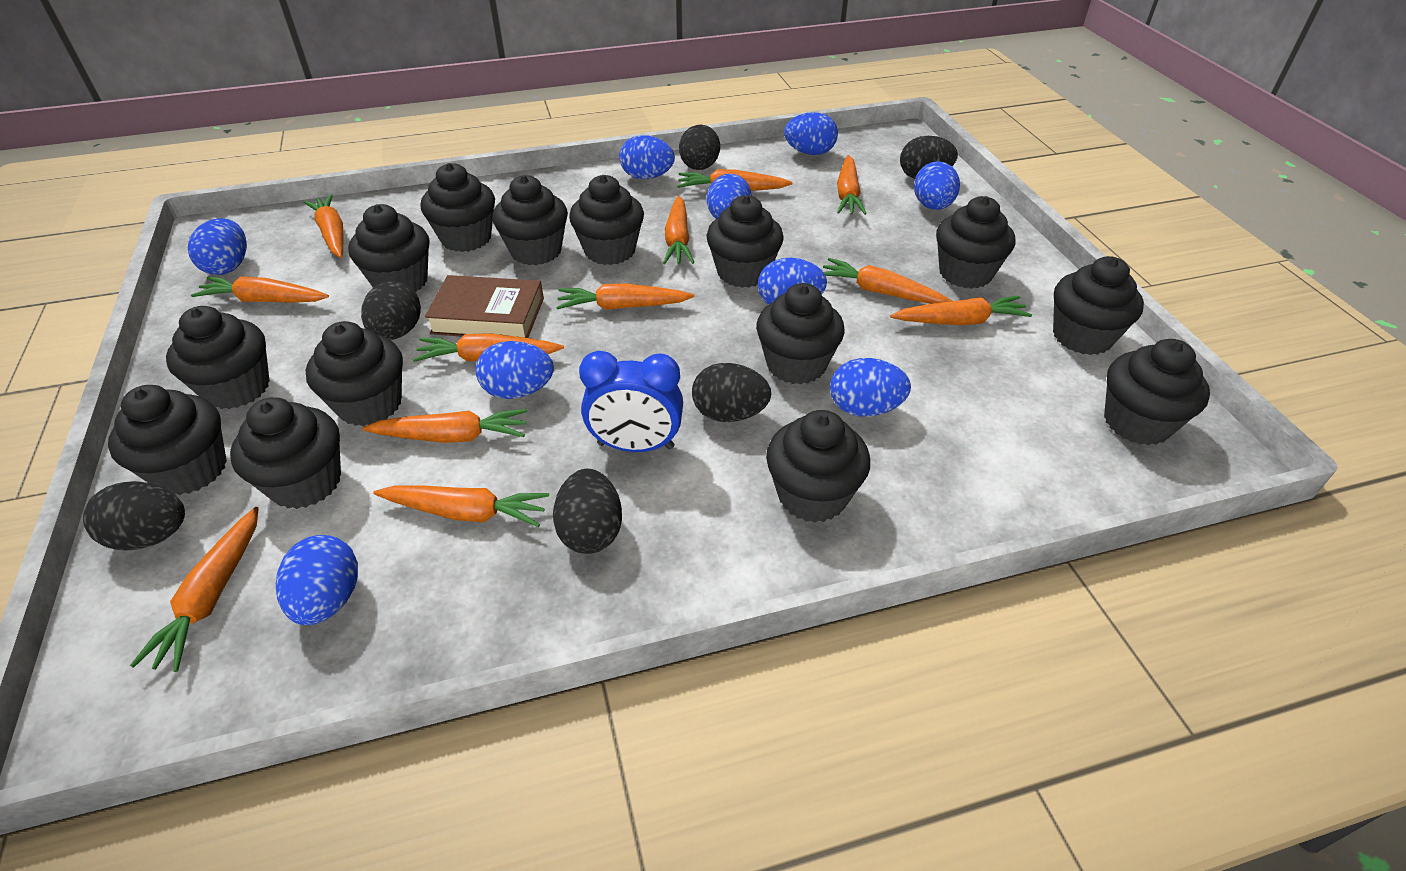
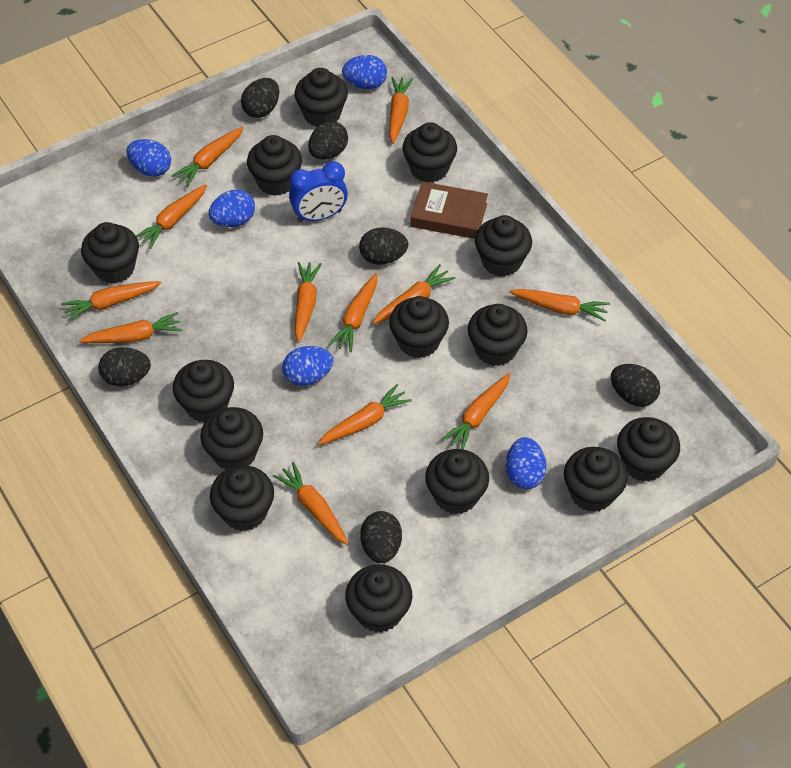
blue egg: [188,218,247,275] [276,535,358,625] [476,341,554,399] [619,135,675,179] [707,174,752,219] [758,258,827,305] [784,112,838,155] [830,358,911,417] [914,161,960,210] = 9 -> [127,139,171,177] [209,190,255,227] [282,346,334,386] [342,55,387,89] [506,437,547,489] = 5

